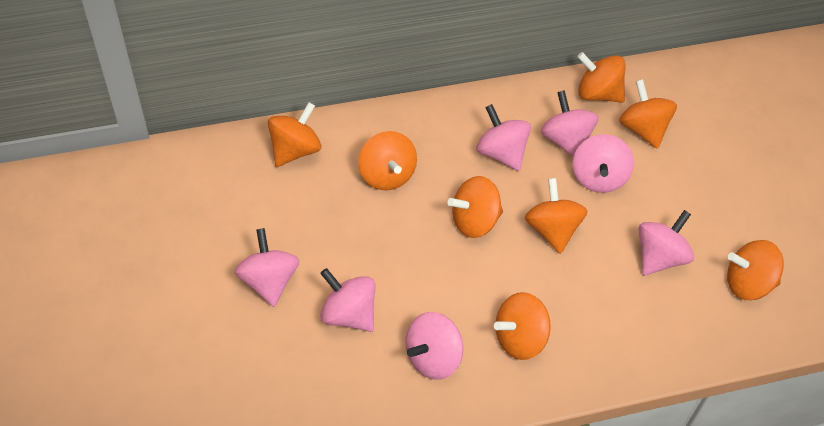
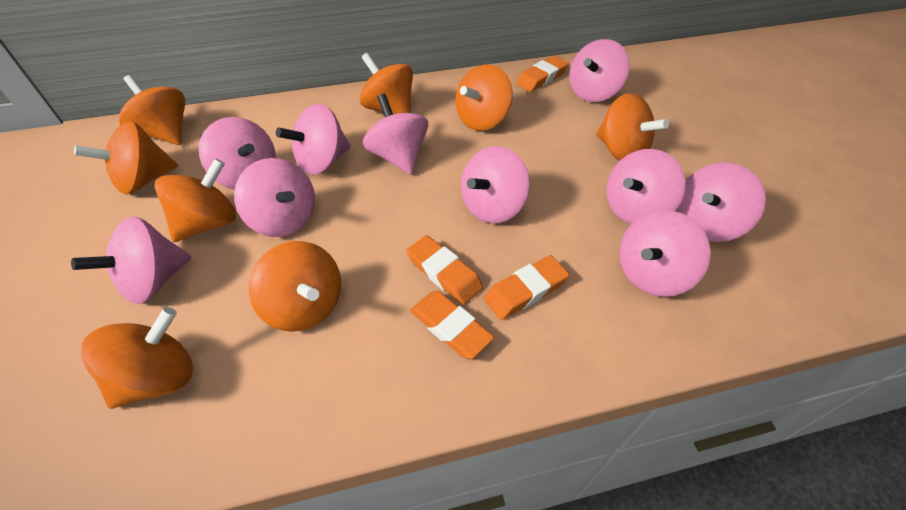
orange eraser: none = 0 -> [406,235,484,305] [410,291,494,359] [484,255,569,320] [516,56,569,92] = 4
pink spinning top: [234,228,299,307] [320,268,375,332] [405,312,463,380] [476,104,531,171] [541,90,598,157] [572,134,634,193] [639,210,694,276] = 7 -> [71,217,192,304] [199,117,276,190] [234,158,315,237] [276,104,351,175] [363,94,428,175] [461,146,530,223] [569,39,630,102] [606,149,686,224] [619,210,711,297] [677,163,766,242] = 10

